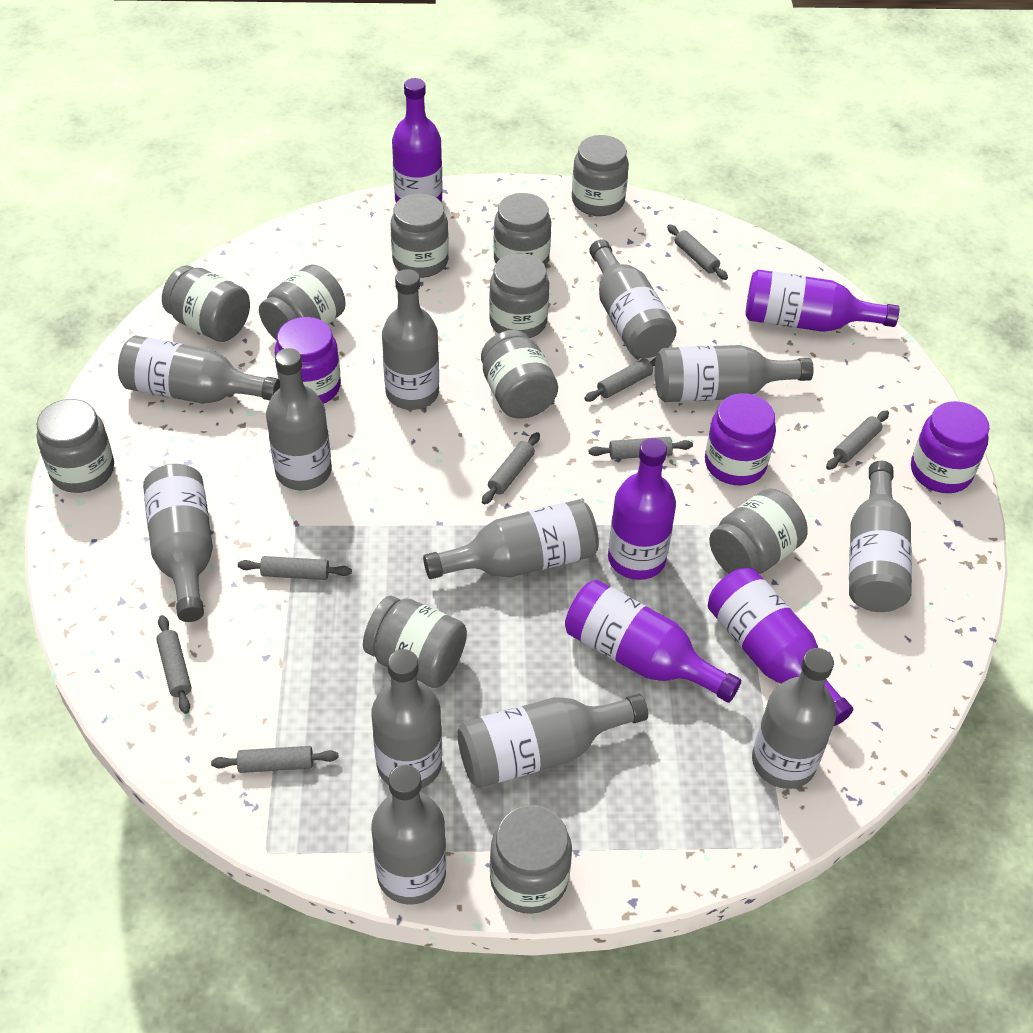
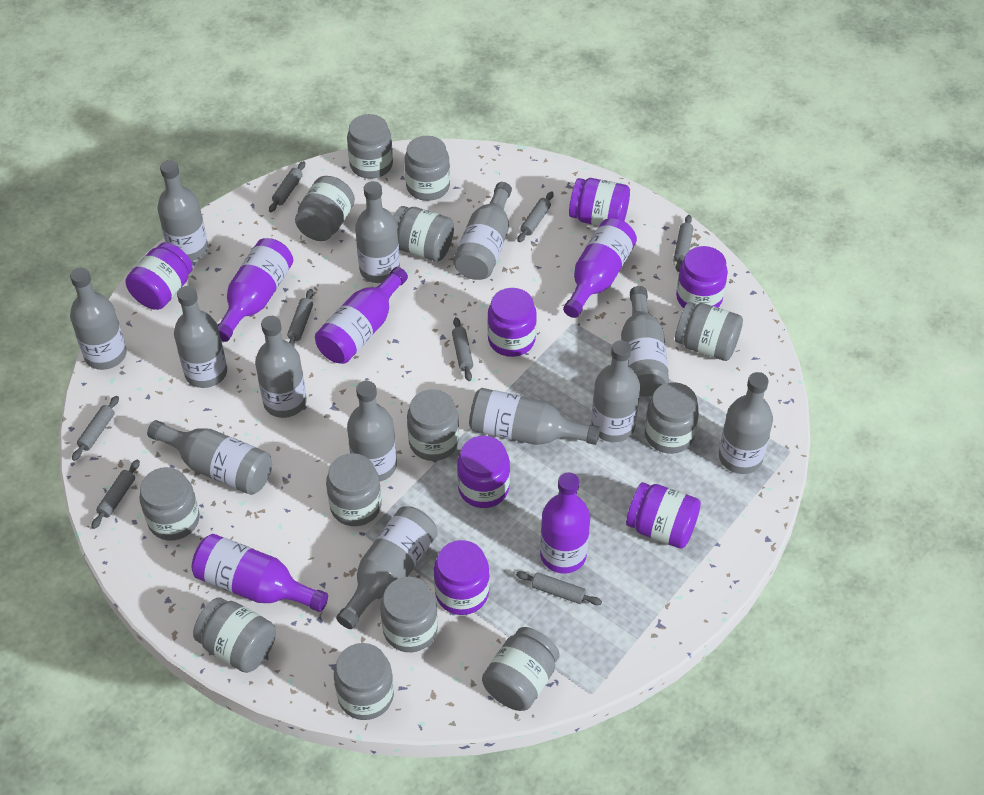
grey bottle: [118,336,280,404] [143,464,213,622] [266,348,332,490] [371,649,442,789] [371,765,446,904] [382,269,439,410] [423,499,599,579] [457,694,648,788] [589,239,677,358] [655,345,814,402] [752,648,836,789] [849,461,912,612] = 12 -> [70,268,127,370] [147,420,272,495] [157,160,208,261] [174,286,227,388] [255,316,307,418] [336,506,438,629] [347,381,397,482] [355,181,400,283] [453,182,512,280] [469,388,600,445] [591,340,640,442] [621,286,669,397] [719,372,773,474] = 13
grey jar: [36,399,114,493] [162,265,250,342] [259,264,345,341] [363,595,467,688] [391,193,449,278] [481,330,558,419] [489,253,549,338] [490,805,572,914] [493,193,551,267] [572,135,629,216] [709,488,808,574] = 11 -> [139,467,200,541] [193,598,276,673] [295,176,355,241] [326,453,382,526] [334,643,394,720] [347,114,393,179] [380,577,438,652] [393,206,454,262] [404,136,450,201] [407,389,459,461] [482,627,560,711] [645,382,699,454] [675,302,743,361] = 13
purple jar: [275,317,341,404] [705,393,776,485] [911,401,989,493] = 3 -> [125,242,193,310] [434,540,489,615] [457,436,510,508] [487,288,537,357] [569,178,630,226] [626,482,701,549] [676,246,728,308] = 7

